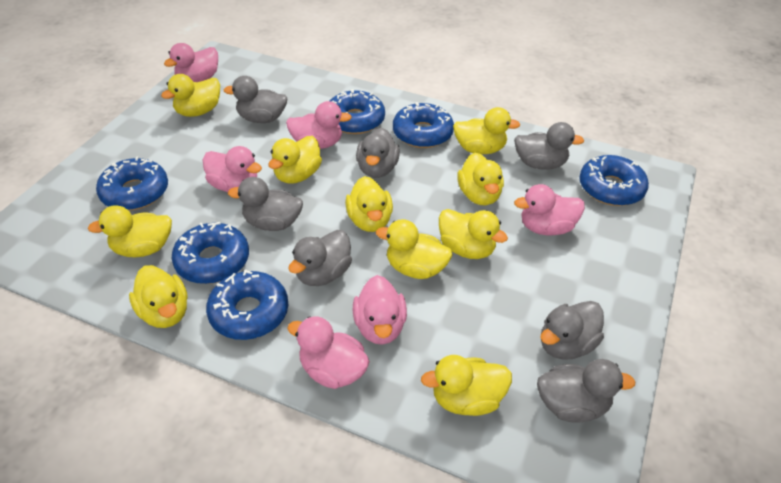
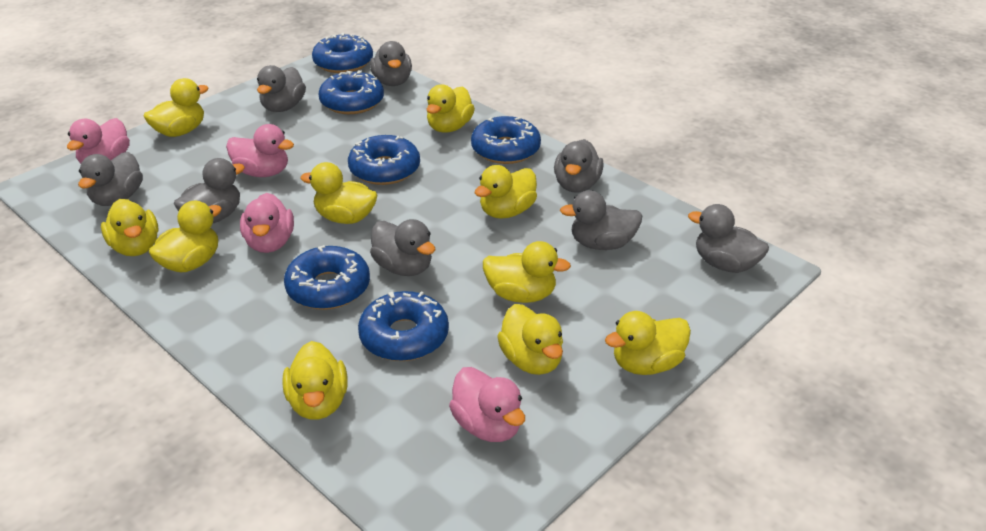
grey duck: [224,76,287,123] [228,177,303,231] [288,230,352,286] [356,128,400,178] [514,122,584,170] [537,359,635,423] [540,301,604,360] = 7 -> [78,152,143,206] [174,158,245,223] [257,65,306,112] [370,41,412,86] [370,219,435,276] [554,139,604,192] [560,190,642,250] [688,204,769,273] = 8
pink duck: [164,43,218,82] [203,146,262,192] [286,101,352,149] [287,316,370,389] [353,275,407,345] [514,184,585,235] = 6 -> [67,118,130,164] [226,124,294,177] [240,193,294,253] [449,367,525,442] = 4

